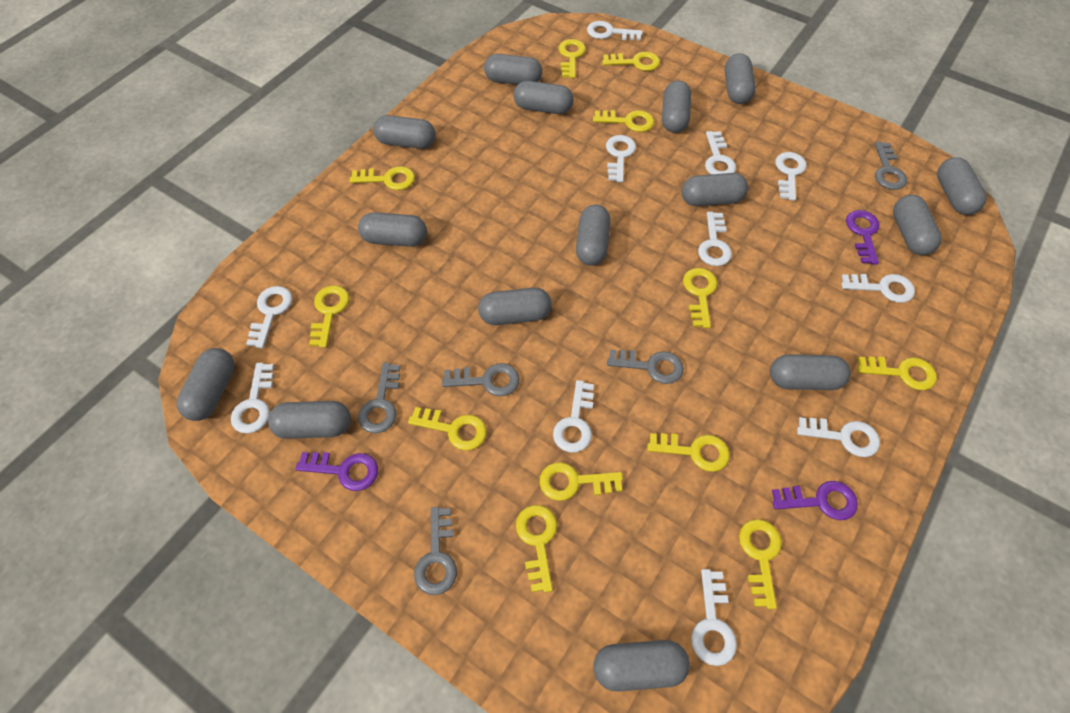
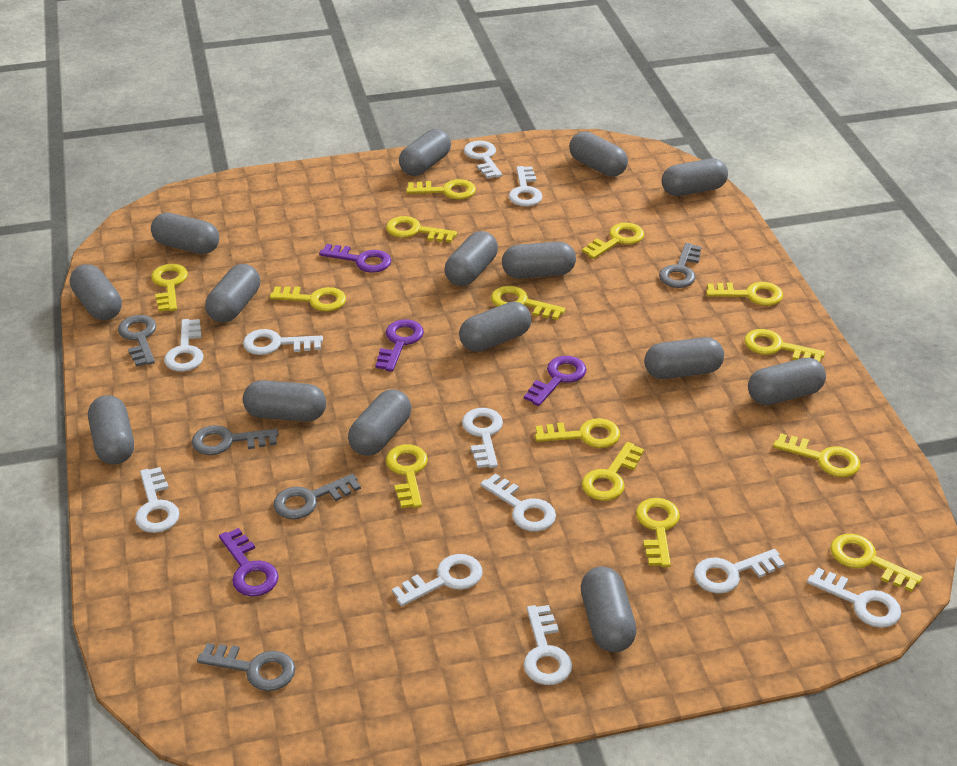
purple key: [296,452,378,491] [772,481,858,520] [846,210,879,265] = 3 -> [219,528,279,597] [319,244,391,273] [375,319,424,372] [524,356,587,406] = 4
yellow key: [309,285,349,348] [350,166,415,190] [408,407,487,451] [516,505,557,593] [539,462,623,501] [559,39,586,78] [593,110,654,132] [602,52,660,71] [647,433,730,472] [683,268,718,328] [739,519,782,609] [857,357,937,390] = 12 -> [151,264,188,312] [270,286,346,312] [386,216,457,243] [386,444,428,508] [406,179,476,199] [491,286,565,320] [535,418,620,448] [582,223,644,259] [582,442,644,501] [636,498,680,567] [706,282,783,306] [744,329,825,362] [773,433,860,477] [830,534,923,592] = 14

